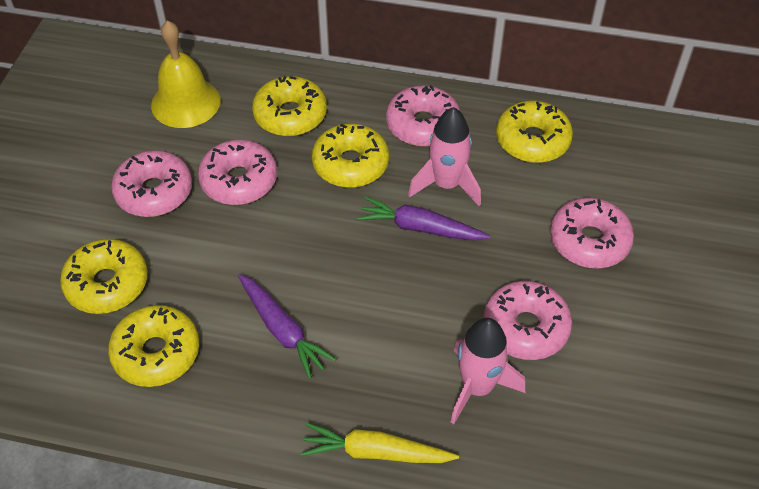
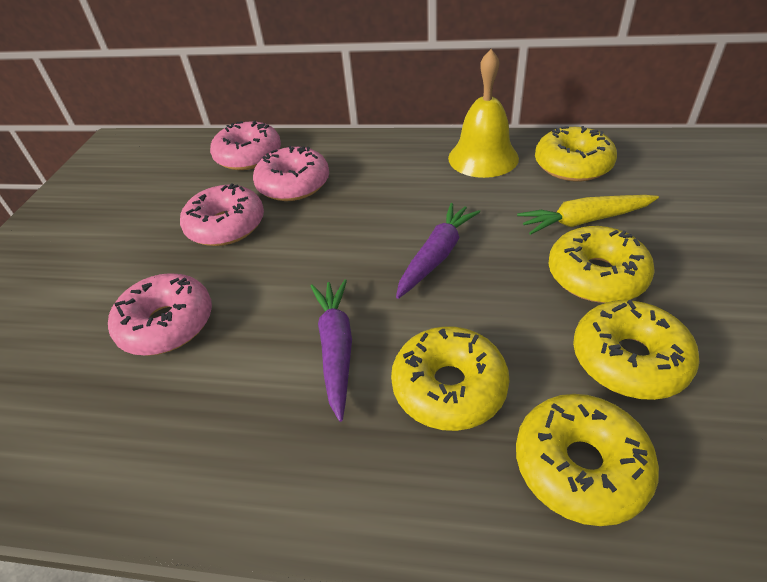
pink donut: [111,150,192,217] [198,140,277,205] [386,85,460,146] [483,281,572,360] [550,198,634,268] = 5 -> [108,273,212,356] [180,184,264,246] [210,121,281,170] [253,146,329,201] = 4
pink rocket: [408,107,481,206] [451,318,525,424] = 2 -> none = 0

